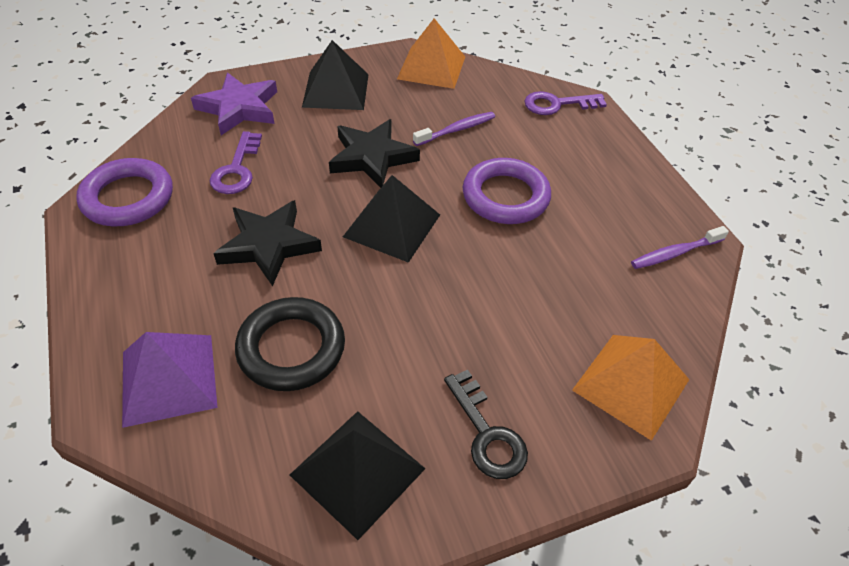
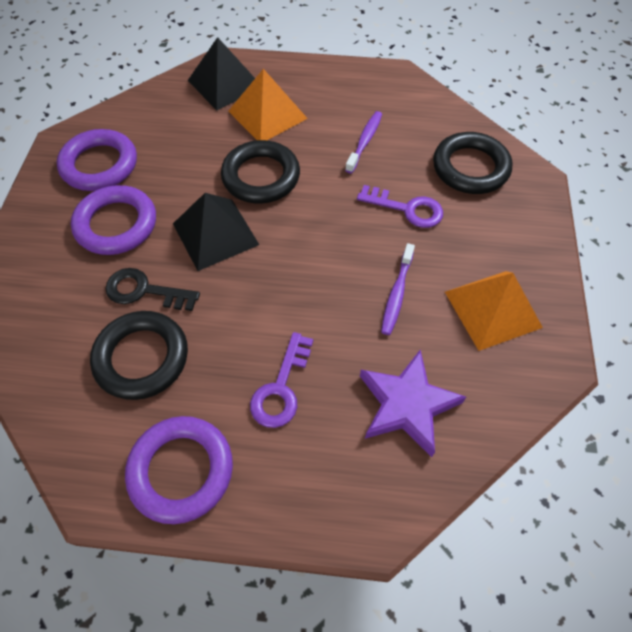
black pyramid: [290,411,426,540] [302,40,369,110] [343,175,440,263] = 3 -> [173,193,259,271] [188,37,255,111] = 2
black ring: [235,297,345,391] = 1 -> [90,311,188,400] [221,140,300,204] [433,132,513,194] = 3
black star: [213,200,322,286] [329,119,420,188] = 2 -> none = 0
purple pyramid: [122,332,218,428] = 1 -> none = 0
purple ring: [76,158,173,226] [463,158,551,224] = 2 -> [57,129,137,191] [71,185,156,255] [125,416,233,524] = 3

